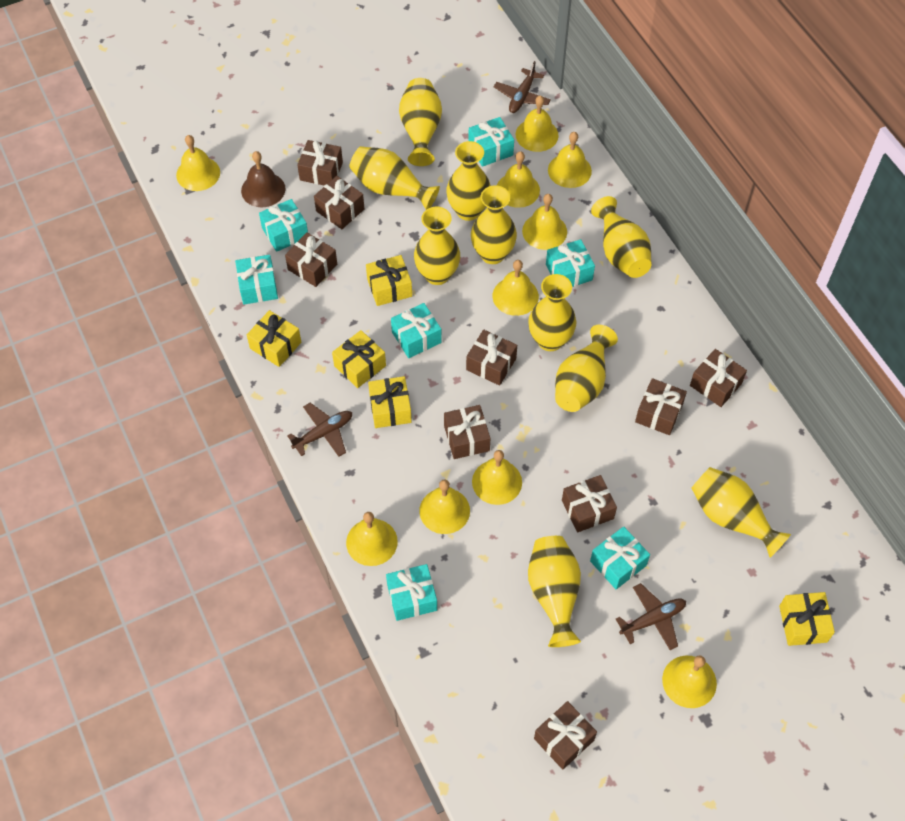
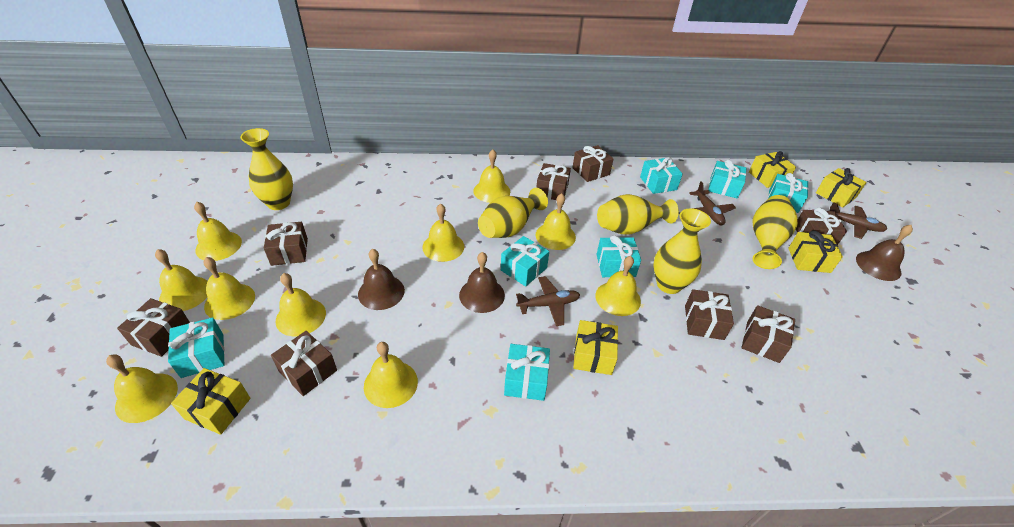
brown bell: [241,151,285,207] = 1 -> [358,249,405,310] [459,252,505,313] [856,225,913,281] = 3
brown gift: [285,232,337,287] [297,140,343,186] [314,176,365,229] [444,405,490,459] [466,330,517,386] [534,701,597,769] [562,475,617,533] [635,378,687,435] [690,349,747,407] = 9 -> [117,298,190,357] [264,222,308,266] [271,331,337,396] [536,163,571,200] [573,145,613,182] [685,289,734,340] [741,305,795,363] [796,208,847,245] = 8
yellow vase: [349,146,440,210] [399,78,442,166] [414,207,460,285] [446,141,491,221] [471,185,517,264] [528,274,576,351] [528,536,581,647] [555,325,618,412] [591,196,651,278] [691,467,791,558] = 10 -> [240,128,293,210] [478,188,548,238] [597,194,679,235] [654,208,711,294] [752,195,798,269] = 5

